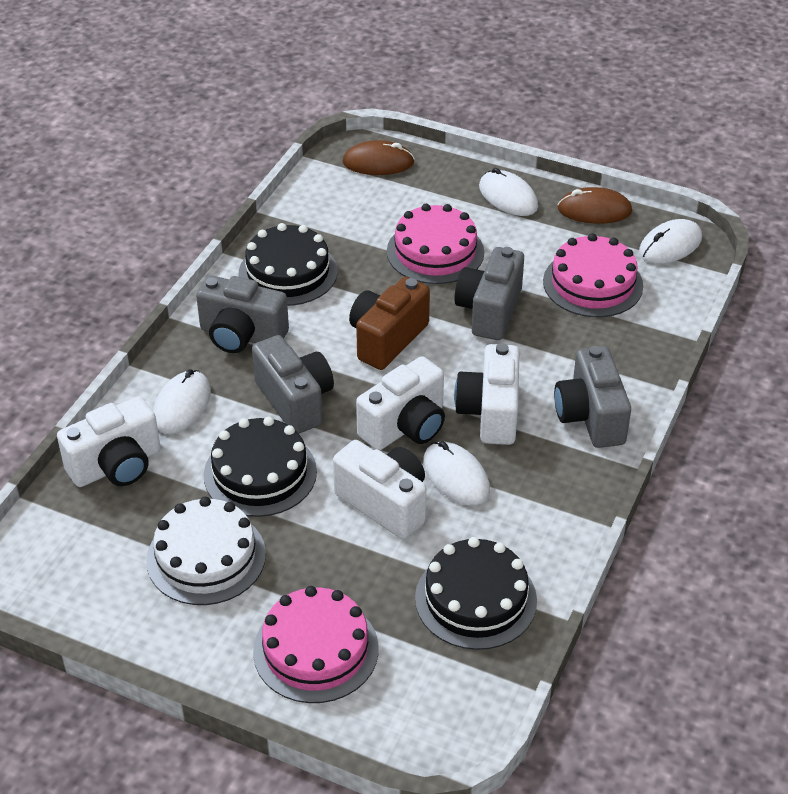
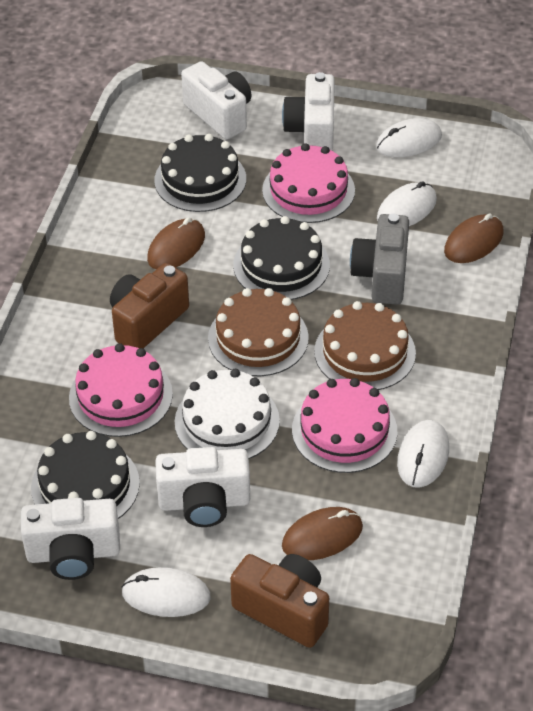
brown cake: none = 0 -> [208,288,309,376] [314,301,416,390] = 2
brown camera: [349,277,430,370] = 1 -> [110,263,189,348] [230,554,329,648] = 2
brown mouse: [343,140,415,175] [557,187,632,224] = 2 -> [147,218,205,269] [282,507,363,560] [444,213,504,263] = 3
grey camera: [196,275,289,353] [252,335,334,434] [454,247,524,340] [554,346,631,448] = 4 -> [350,213,409,305] = 1

